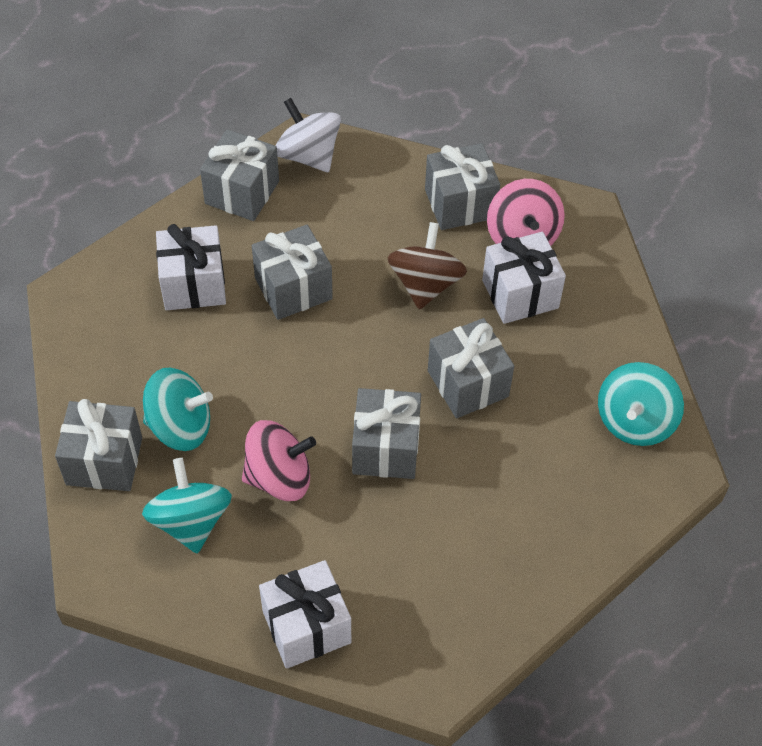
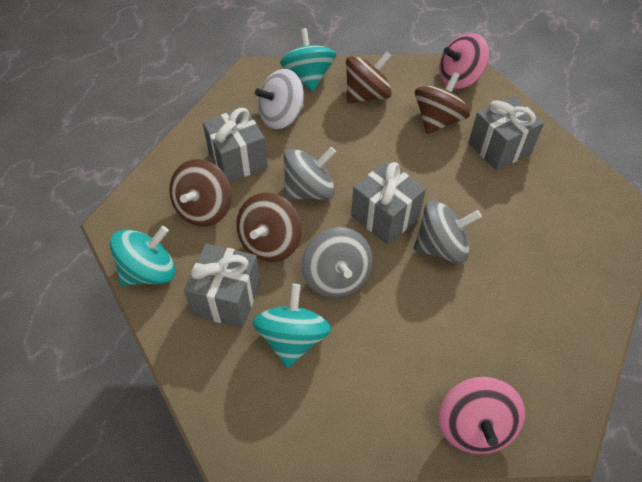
brown spinning top: [388,222,467,310] = 1 -> [169,159,232,227] [236,193,302,262] [346,51,392,103] [415,72,470,134] = 4
grey gift: [55,399,142,491] [200,129,279,221] [252,225,333,320] [352,388,421,479] [425,143,500,230] [428,318,514,418] = 6 -> [184,244,260,328] [203,107,268,182] [351,161,426,244] [469,96,544,171] = 4
grey spinning top: none = 0 -> [283,147,336,200] [302,227,373,298] [414,200,482,263] = 3
white gift: [156,224,226,310] [259,560,351,669] [482,232,566,324] = 3 -> none = 0

